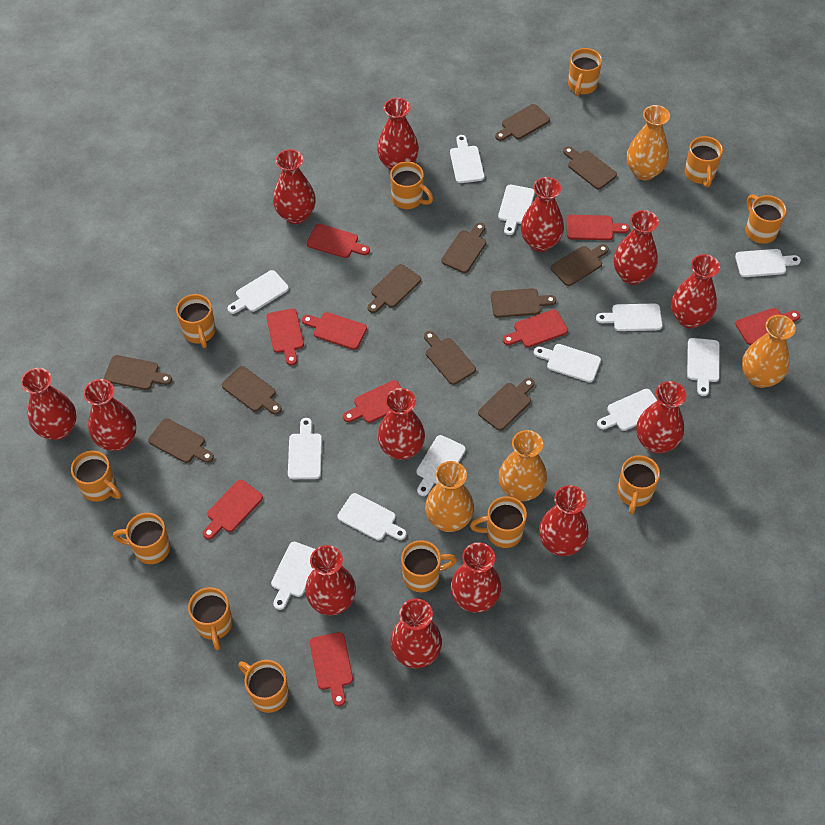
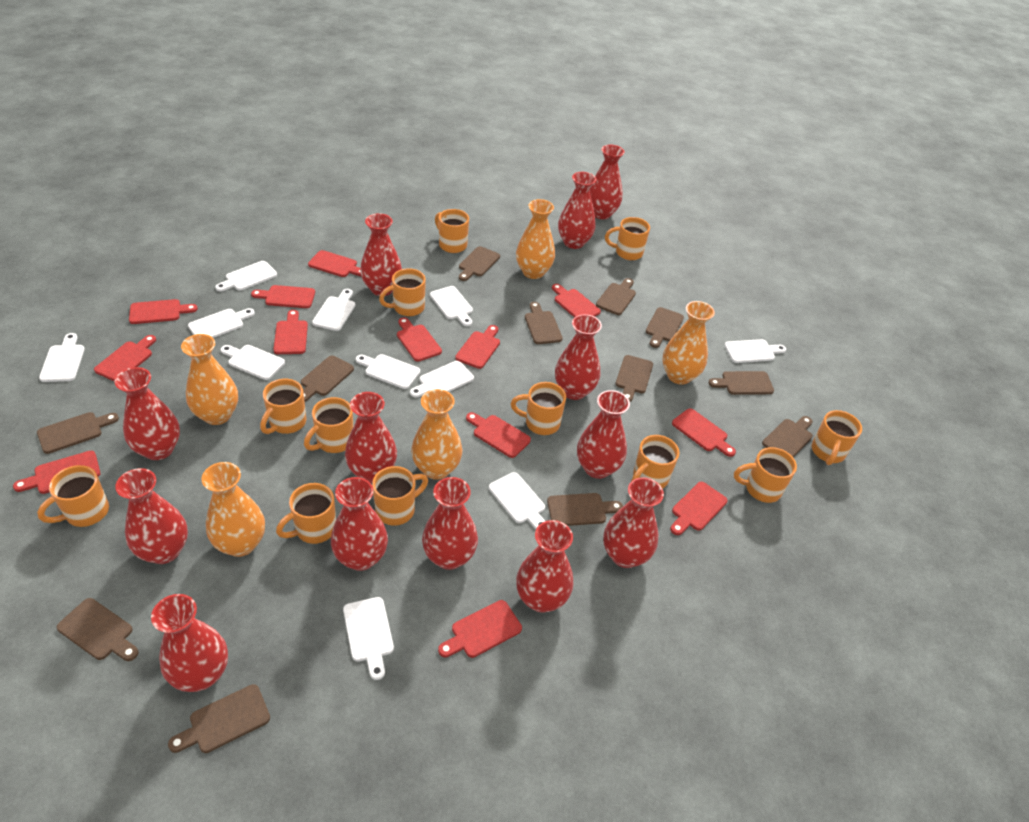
brown cutting board: [104,355,172,390] [148,418,214,463] [222,366,282,415] [368,264,421,313] [424,331,476,385] [441,223,486,273] [478,378,535,431] [491,288,556,318] [495,104,550,141] [551,244,609,286] [563,146,617,190] = 11 -> [37,412,119,454] [57,598,139,661] [168,684,270,753] [301,356,354,402] [459,246,500,281] [525,302,563,344] [547,493,623,526] [596,278,636,315] [616,355,653,402] [646,307,684,348] [709,371,774,395] [762,416,813,457] = 12
orange vase: [425,461,474,532] [499,430,547,501] [627,105,670,181] [742,315,796,388] = 4 -> [181,334,238,425] [201,462,265,557] [411,389,462,480] [516,199,555,279] [662,301,715,385] = 5
red cutting board: [203,480,263,540] [266,309,304,365] [302,312,367,350] [307,224,370,258] [310,632,353,706] [343,380,402,423] [503,309,568,347] [567,215,630,240] [735,308,800,345] = 9 -> [13,451,100,494] [94,335,156,382] [129,299,198,324] [251,285,315,308] [273,310,308,354] [308,250,361,277] [397,318,442,362] [438,600,522,658] [455,325,500,369] [466,412,531,458] [552,284,601,318] [670,482,728,535] [672,408,736,457] = 13
white cutting board: [227,270,289,314] [271,542,315,610] [288,418,322,479] [337,493,406,540] [416,435,466,496] [450,135,484,183] [498,185,535,235] [534,344,601,382] [596,303,663,331] [597,389,657,431] [687,338,720,396] [735,249,801,277] = 12 -> [39,333,84,382] [188,308,255,338] [215,261,277,291] [221,345,285,380] [312,289,355,331] [343,597,394,680] [356,354,420,389] [410,361,474,397] [430,286,473,326] [489,472,545,529] [725,339,786,363] = 11

